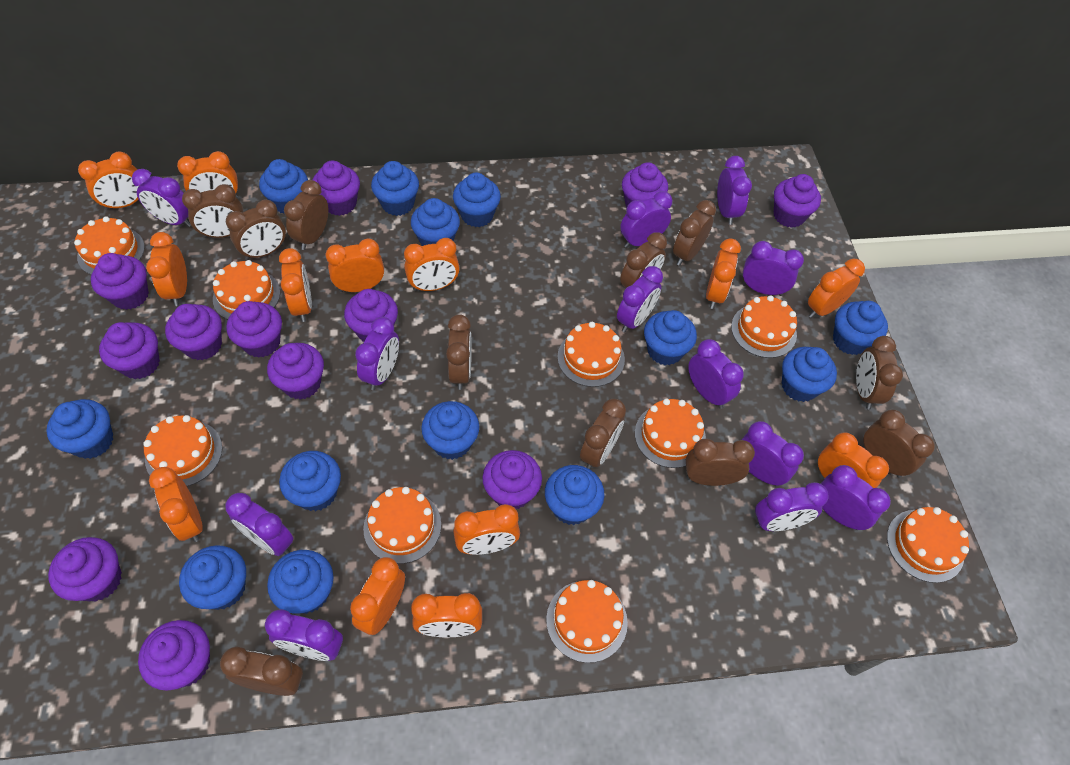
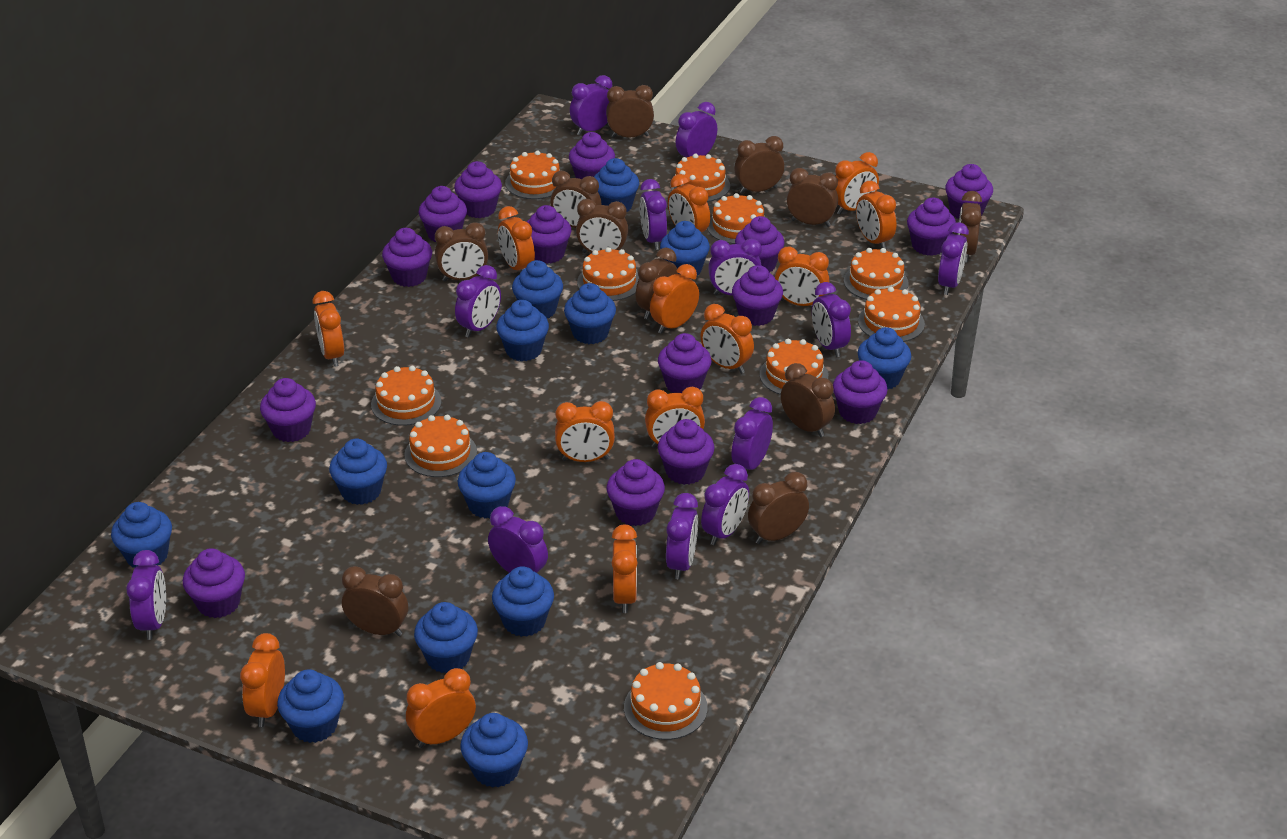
orange cake: [74,217,145,275] [143,415,222,486] [213,260,280,320] [363,487,441,564] [546,580,628,663] [557,322,625,387] [635,399,706,468] [731,295,797,358] [887,507,969,583] = 9 -> [371,366,441,426] [404,415,477,477] [505,150,560,199] [577,247,639,301] [624,662,707,740] [670,154,730,202] [707,193,764,244] [760,339,828,395] [844,248,908,300] [858,287,925,342] = 10
purple cupcake: [48,537,122,602] [91,253,149,310] [99,322,160,379] [138,620,210,691] [165,304,222,360] [226,301,282,358] [267,343,324,400] [313,160,360,216] [344,289,398,342] [482,450,542,509] [622,162,668,208] [774,174,821,228] = 12 -> [183,548,245,618] [260,378,316,442] [382,228,432,287] [419,186,467,242] [454,161,502,218] [527,205,572,264] [569,132,615,179] [607,459,665,526] [658,333,711,393] [658,419,715,485] [732,265,783,326] [735,216,785,273] [833,360,888,424] [907,197,956,256] [945,164,993,219] = 15

